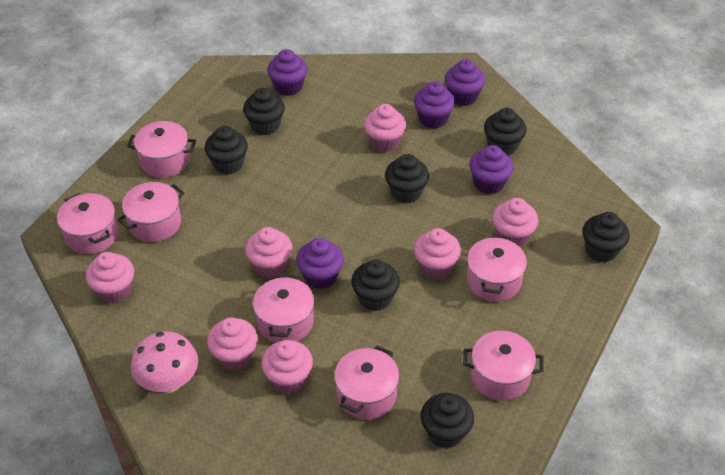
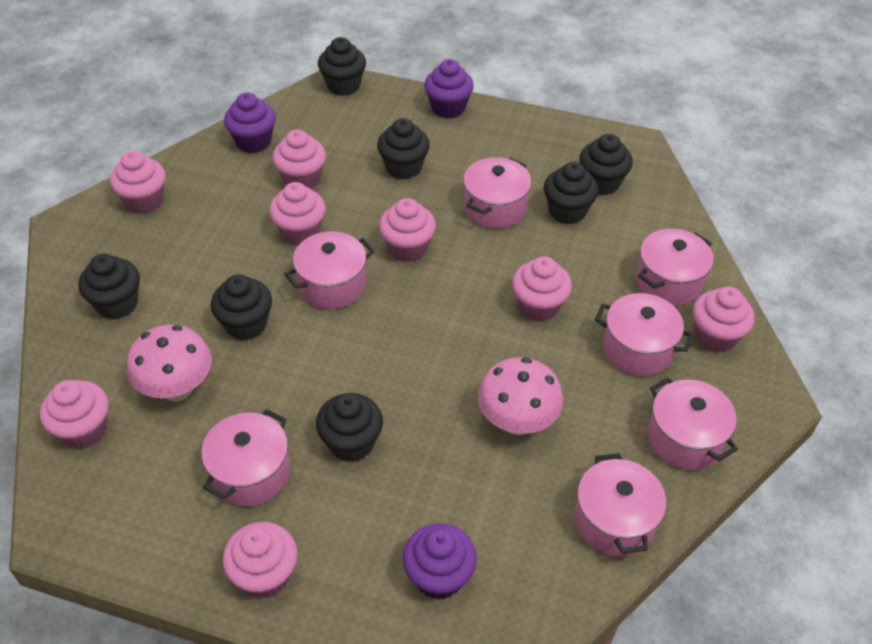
pink cupcake: [86,252,134,303] [207,318,258,371] [245,227,292,278] [261,340,313,393] [364,104,406,152] [414,228,461,279] [492,198,538,247] = 7 -> [40,380,109,449] [110,151,166,214] [223,522,297,598] [269,182,326,246] [273,130,326,189] [379,198,436,262] [512,257,572,322] [693,287,755,353] = 8
pink mushroom: [131,332,198,393] = 1 -> [127,325,212,402] [478,357,563,435] = 2
purple cupcake: [267,49,308,96] [296,238,344,289] [414,81,455,129] [445,59,485,106] [469,145,513,194] = 5 -> [224,92,276,153] [403,523,477,600] [424,59,474,119] = 3

